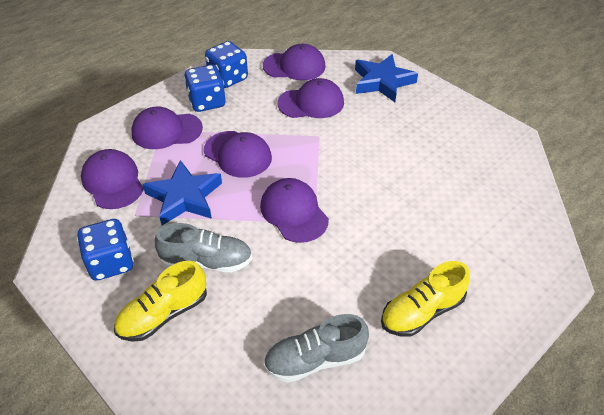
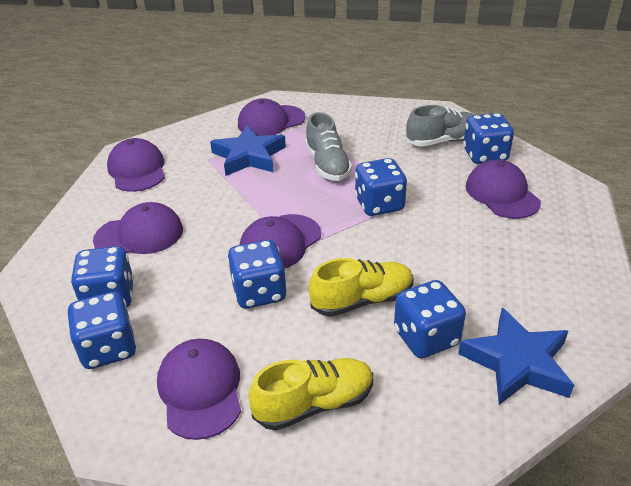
blue dice: [77,219,134,281] [184,65,225,112] [205,41,248,88] = 3 -> [67,292,137,369] [71,246,134,308] [227,240,287,309] [355,158,407,216] [394,280,466,358] [463,113,514,164] = 6

